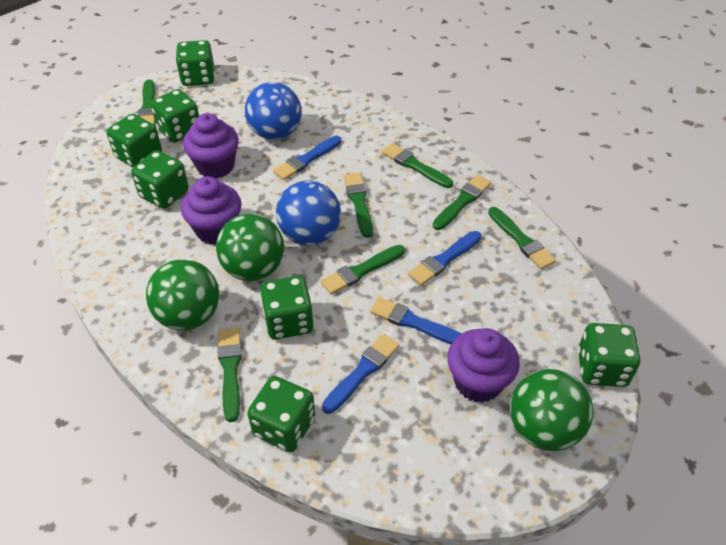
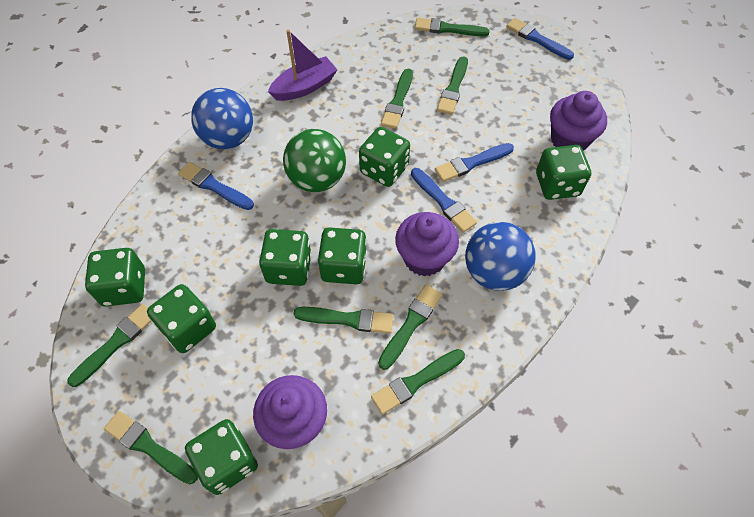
green ball: [146,259,219,330] [216,214,284,281] [510,369,593,451] = 3 -> [283,129,346,192] = 1
green brush: [138,79,155,125] [218,328,242,422] [321,245,405,295] [344,173,373,238] [382,143,453,188] [433,175,491,230] [488,207,556,269] = 7 -> [67,304,151,387] [104,411,198,484] [294,307,394,334] [371,349,465,415] [378,285,442,370] [381,69,413,129] [415,18,490,36] [437,56,468,115] = 8
purple boat: none = 0 -> [268,30,338,101] = 1

